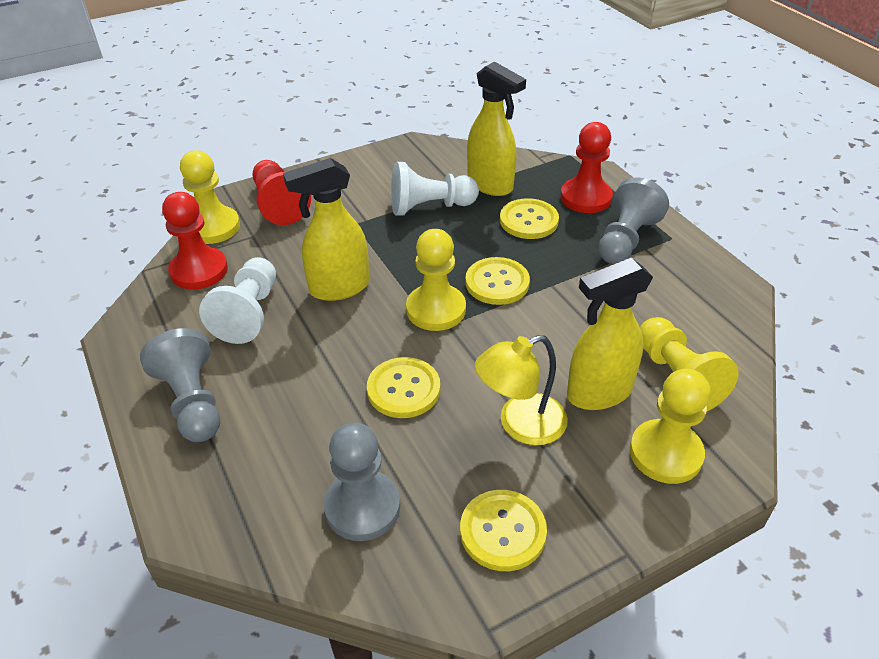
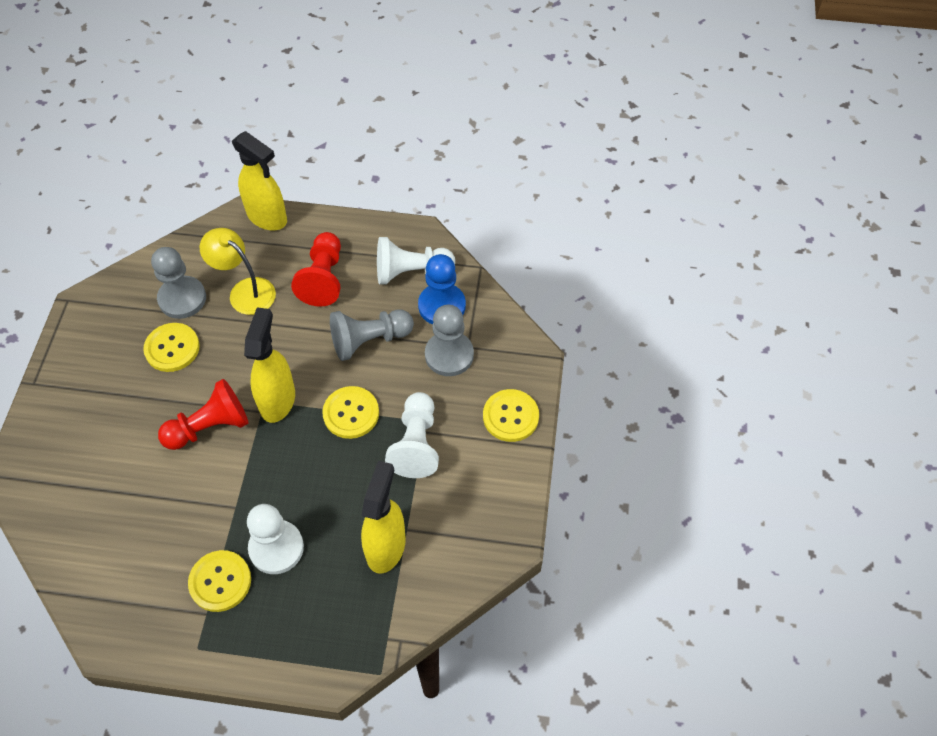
blue pawn: none = 0 -> [418,254,466,325] = 1
red pawn: [162,192,228,290] [253,160,311,225] [560,122,613,213] = 3 -> [158,379,249,450] [291,232,341,307] = 2
white pawn: [199,257,276,344] [391,162,479,216] = 2 -> [247,504,304,574] [377,237,455,284] [385,392,439,478] = 3
yellow pawn: [180,150,240,244] [406,229,466,331] [630,369,711,484] [640,317,739,411] = 4 -> none = 0

